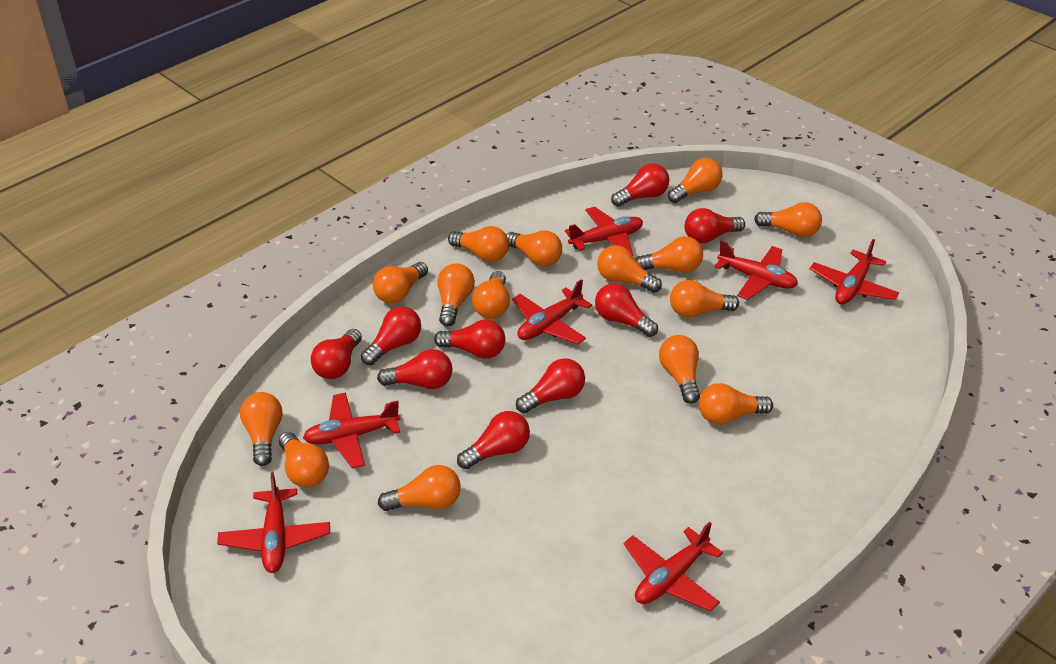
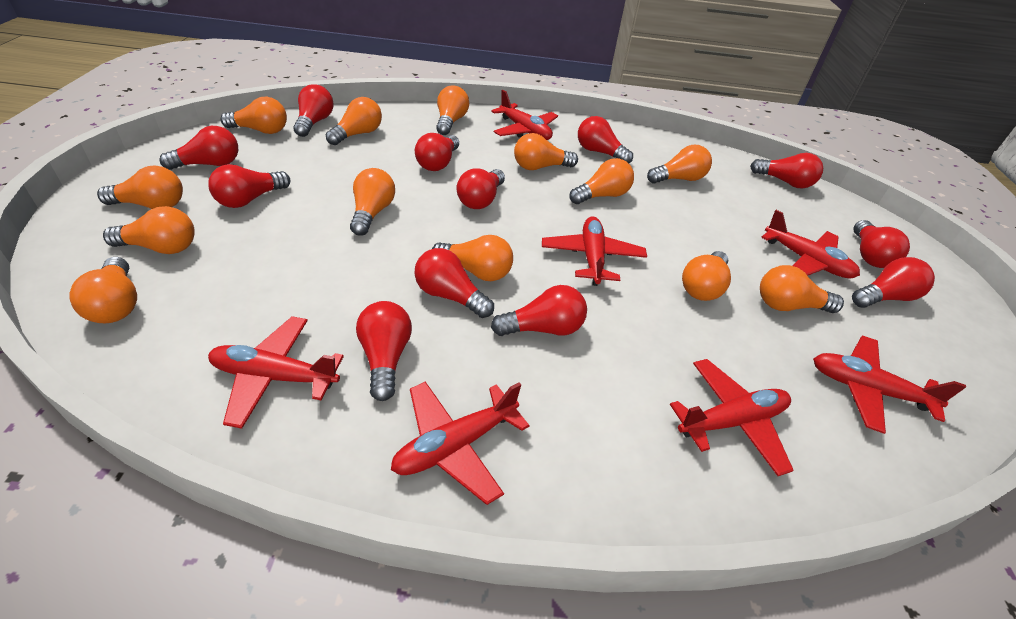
orange light bulb: [240,392,282,466] [279,432,329,488] [373,262,428,303] [378,465,461,511] [438,264,475,326] [448,226,509,262] [472,271,510,319] [506,231,562,267] [597,245,662,293] [635,236,703,273] [659,335,700,404] [668,158,723,203] [670,280,739,318] [699,383,773,425] [754,202,822,237] = 15 -> [69,257,137,323] [97,166,183,209] [103,206,195,254] [221,96,287,134] [326,97,382,145] [350,168,395,235] [432,235,513,281] [436,85,469,135] [514,133,578,170] [569,158,634,204] [647,145,712,183] [682,251,731,301] [760,265,844,313] = 13
red light bulb: [311,329,362,379] [361,306,421,365] [377,349,452,389] [434,320,505,359] [457,411,530,469] [516,358,585,413] [595,283,658,337] [611,163,669,207] [684,208,745,243] = 9 -> [159,126,238,170] [208,164,290,208] [293,84,333,137] [356,301,412,401] [415,133,459,171] [415,248,494,318] [457,168,505,209] [491,285,587,336] [578,116,633,163] [750,153,823,189] [852,257,935,308] [853,220,910,268] = 12

